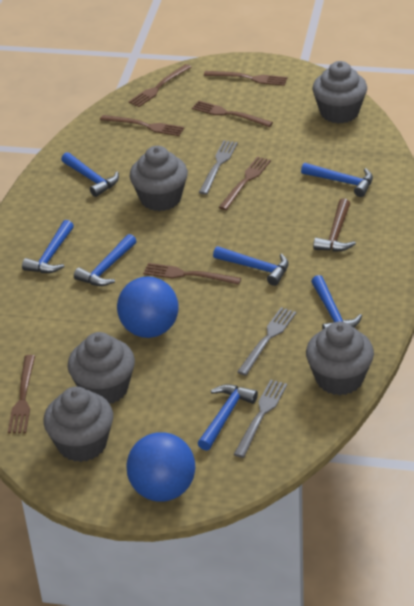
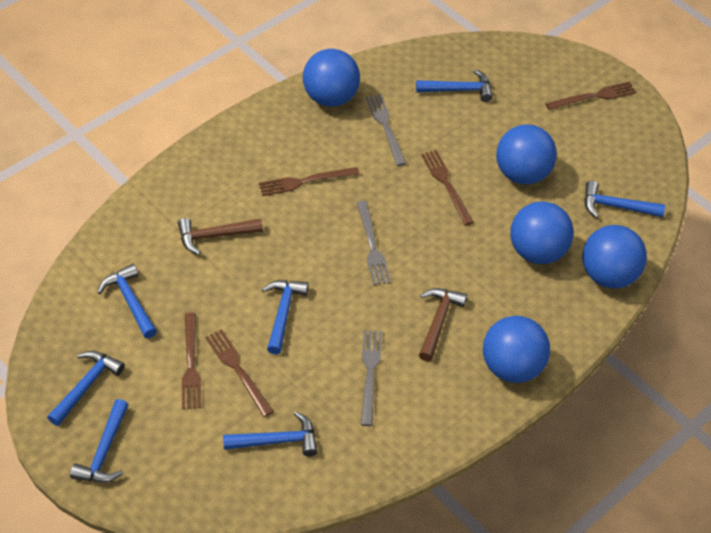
blue ball: [117,277,179,338] [126,432,195,502] = 2 -> [303,49,360,107] [483,316,550,383] [496,124,557,184] [510,201,574,264] [582,225,647,289] = 5
brown fork: [8,355,35,433] [100,115,184,136] [128,64,191,107] [143,263,241,285] [192,101,273,127] [204,71,287,86] [219,156,271,210] = 7 -> [182,313,201,409] [205,329,274,417] [259,167,360,196] [421,150,474,225] [545,82,636,110] = 5
brown hammer: [313,198,356,252] = 1 -> [178,218,263,255] [419,288,467,361] = 2
grey cupcake: [43,387,113,462] [67,332,135,404] [130,146,188,211] [306,321,374,395] [312,61,367,124] = 5 -> none = 0

